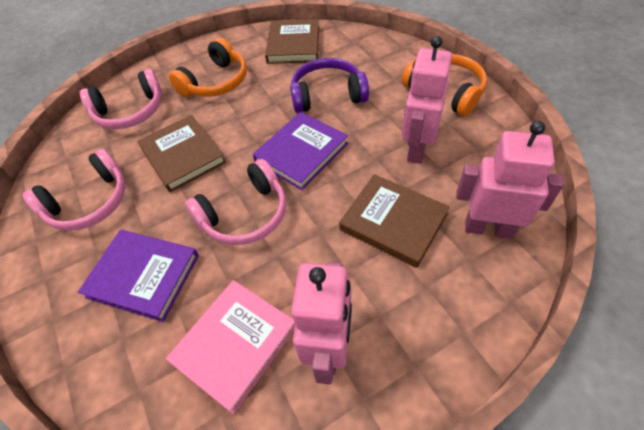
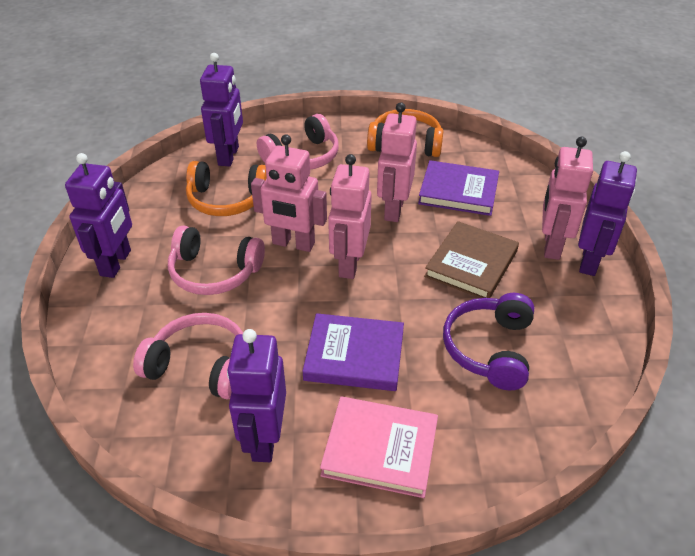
brown book: [137,115,226,192] [265,19,319,64] [339,174,450,268] = 3 -> [424,221,519,298] = 1
pink robot: [291,262,352,384] [402,36,452,164] [456,121,564,239] = 3 -> [251,135,327,252] [328,154,372,279] [377,102,417,222] [542,137,593,260] = 4
purple robot: none = 0 -> [65,153,132,278] [200,53,243,167] [227,329,286,462] [578,151,637,276] = 4

